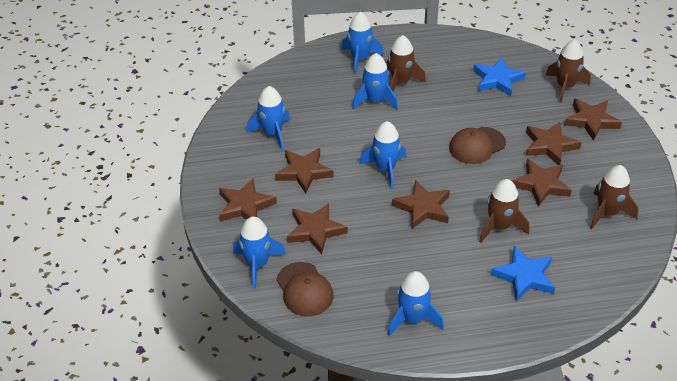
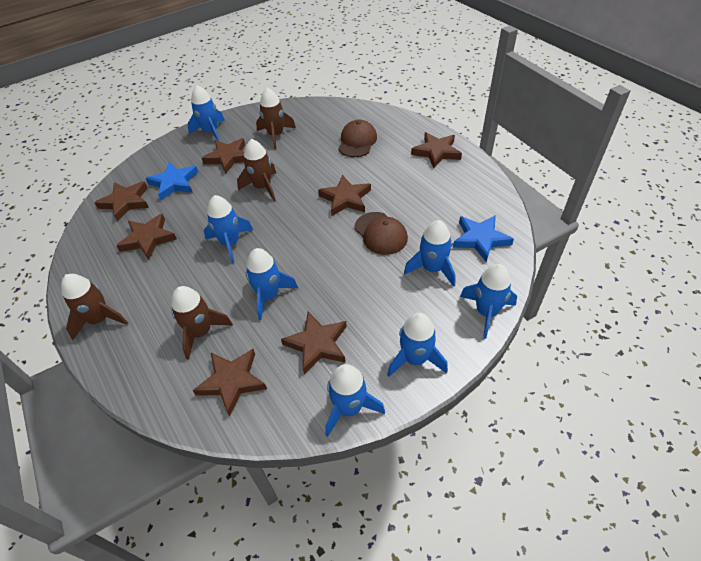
blue rocket: [233,216,286,289] [247,86,290,151] [341,12,384,74] [352,53,398,110] [359,121,406,189] [387,271,444,336] = 6 -> [187,85,225,141] [204,195,253,264] [245,248,298,320] [326,364,385,437] [387,313,448,377] [404,220,456,287] [460,264,517,339] = 7

